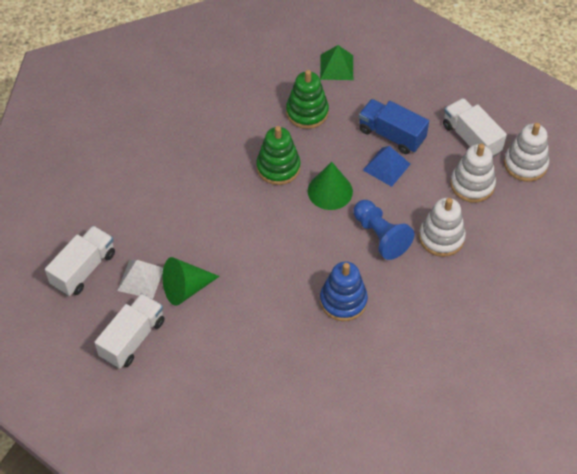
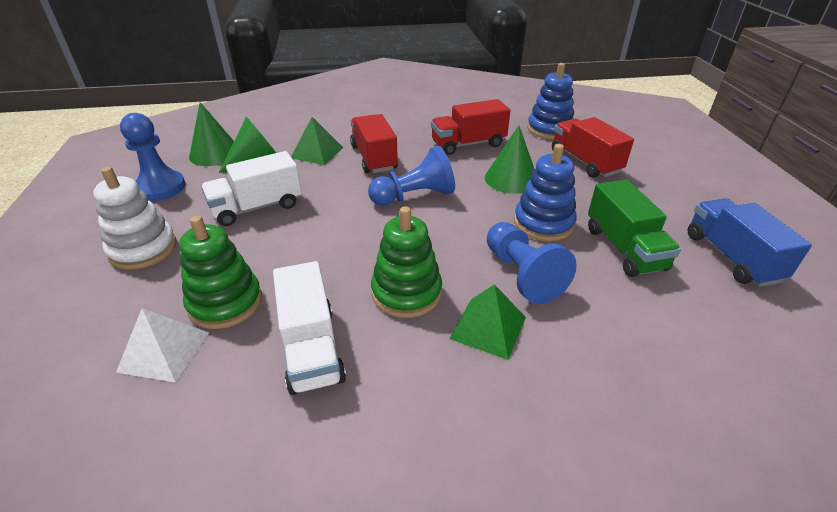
blue pawn: [353,200,414,260] = 1 -> [120,113,185,201] [368,146,455,206] [487,222,577,304] = 3
blue pyramid: [363,146,410,187] = 1 -> none = 0
blue stacking toy: [320,262,368,321] = 1 -> [514,144,577,241] [527,63,574,139] = 2
green cone: [162,257,220,306] [308,162,353,210] = 2 -> [189,102,234,166] [219,117,276,173] [485,126,534,194] = 3
green pyramid: [320,45,353,80] = 1 -> [291,117,343,165] [449,284,526,360] = 2
green truck: none = 0 -> [588,180,681,277] = 1
red truck: none = 0 -> [350,114,398,173] [431,99,511,155] [552,117,634,178] = 3
white stacking toy: [419,198,466,257] [450,143,496,203] [504,123,549,182] = 3 -> [93,167,176,270] = 1
white truck: [45,226,115,296] [94,293,164,368] [443,98,507,157] = 3 -> [201,151,302,226] [273,261,346,395] = 2

